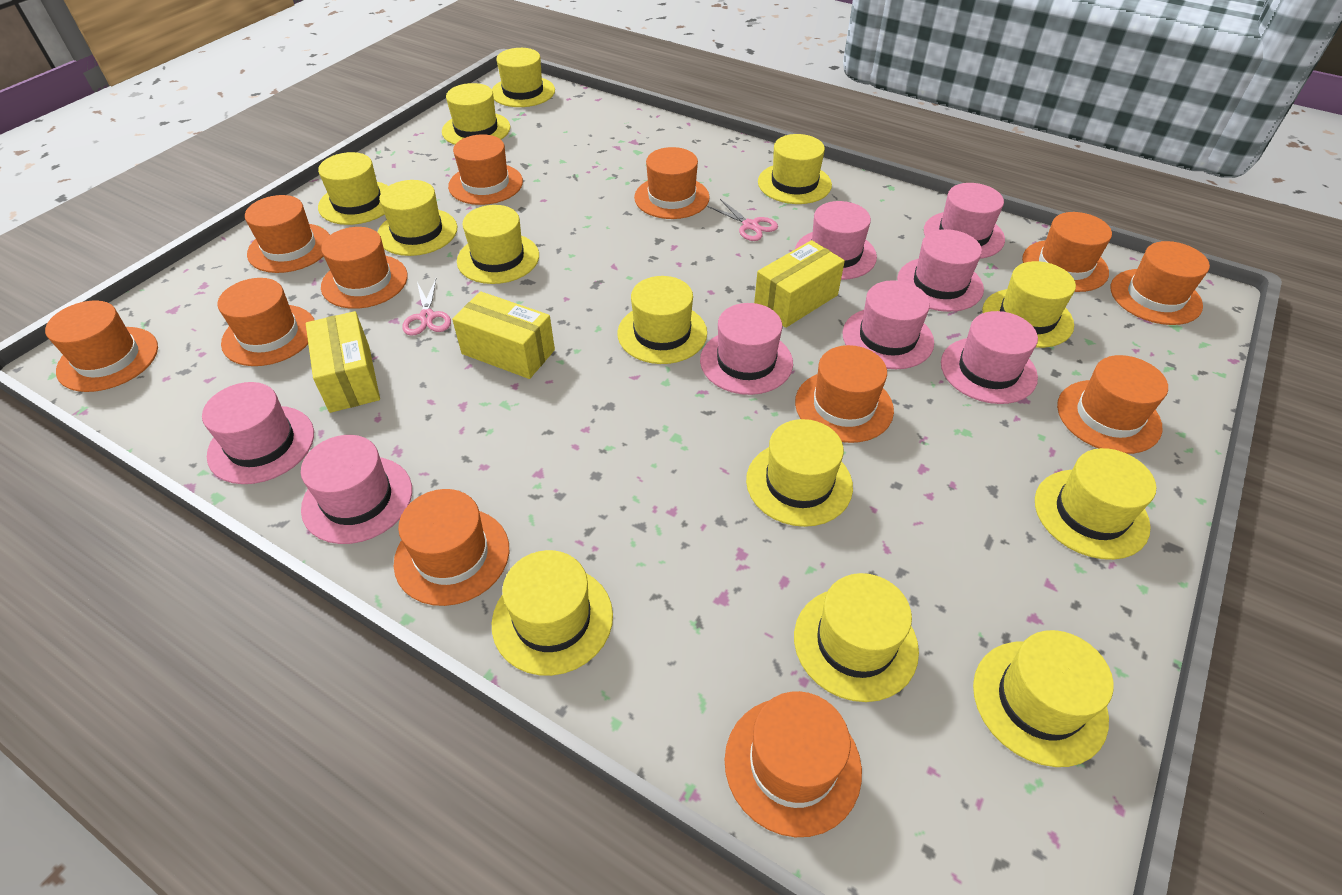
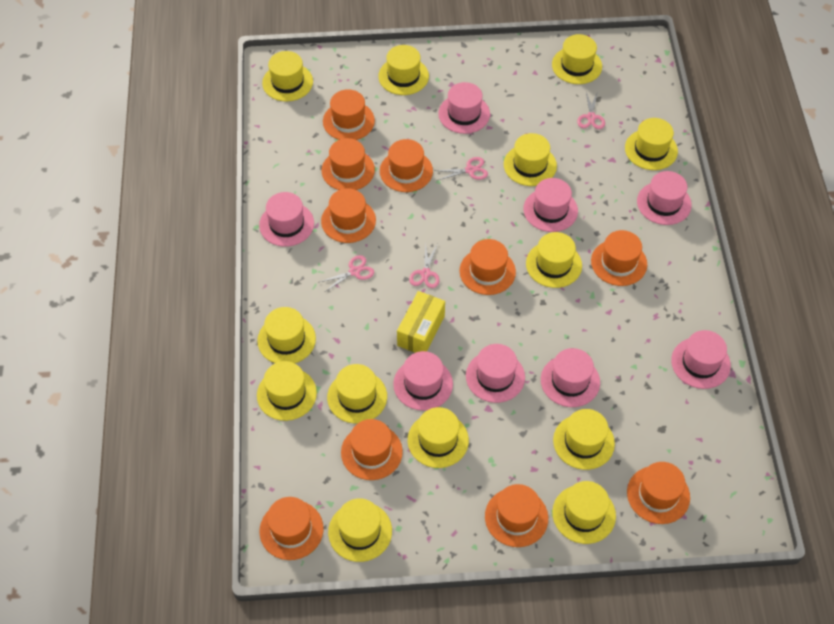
orange hat: [45,300,158,392] [217,278,314,366] [245,195,330,273] [321,227,408,309] [394,489,509,606] [448,134,523,205] [634,147,710,219] [725,691,862,837] [795,345,894,443] [1022,212,1112,292] [1057,355,1168,454] [1111,241,1210,325] = 12 -> [260,497,323,560] [321,188,376,243] [322,138,375,190] [323,89,375,140] [341,419,403,480] [380,139,433,192] [459,239,516,295] [485,484,548,547] [591,230,647,286] [627,462,690,524] = 10
pink scissors: [402,279,451,336] [707,199,778,241] = 2 -> [320,255,374,292] [409,243,440,288] [434,157,488,181] [577,91,605,129] = 4
yellow box: [306,311,380,413] [452,291,555,379] [754,240,845,328] = 3 -> [397,291,445,353] = 1

